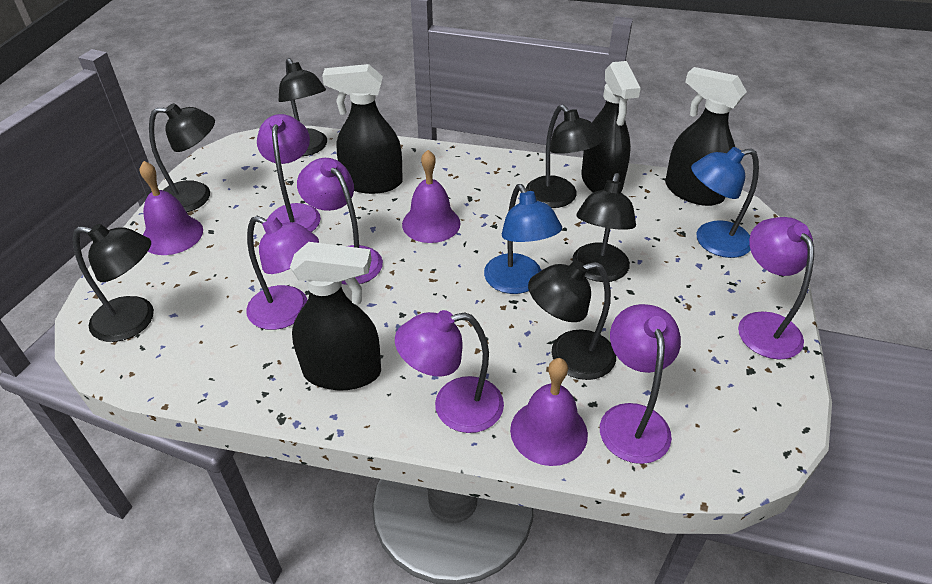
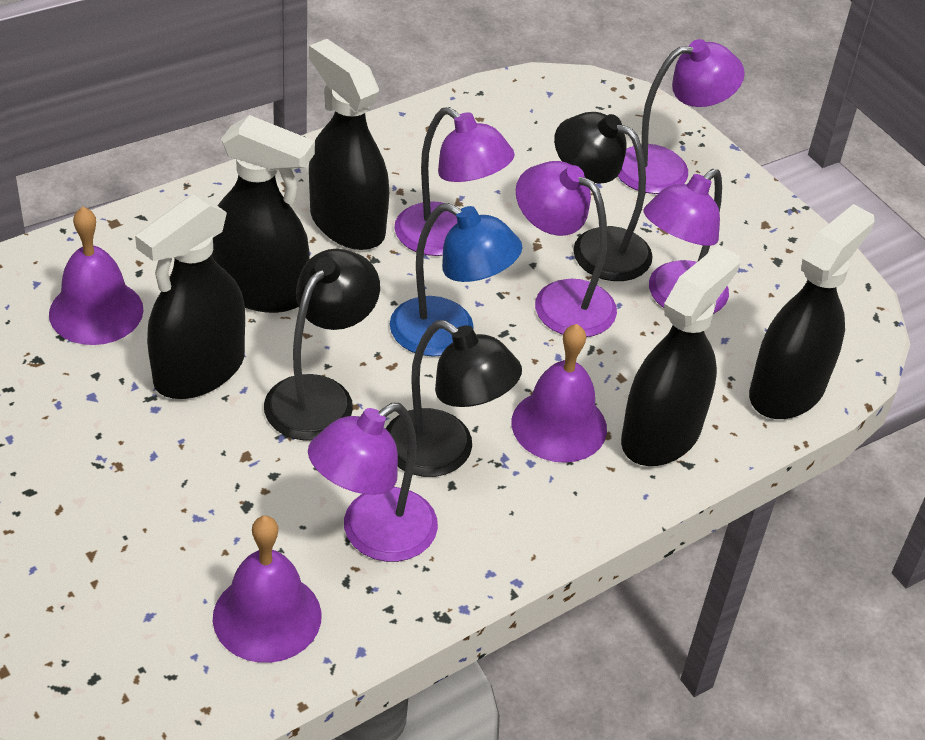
black lamp: [73,224,154,342] [149,103,215,212] [278,58,327,156] [526,105,603,208] [528,260,616,380] [572,173,636,282] = 6 -> [264,249,380,441] [385,320,522,477] [554,112,653,281] = 3
black spray bottle: [290,242,381,390] [322,64,403,194] [581,61,641,192] [665,67,747,206] = 4 -> [135,194,245,399] [211,115,315,313] [309,39,389,250] [621,245,740,466] [749,204,875,419] = 5
blue lamp: [484,184,562,294] [691,147,759,258] = 2 -> [390,203,522,357] = 1
purple lamp: [246,216,319,330] [257,114,321,232] [297,158,383,285] [395,310,504,433] [600,304,681,464] [738,217,814,360] = 6 -> [308,403,438,562] [394,107,515,256] [516,161,617,337] [618,39,745,194] [644,169,729,314] = 5

